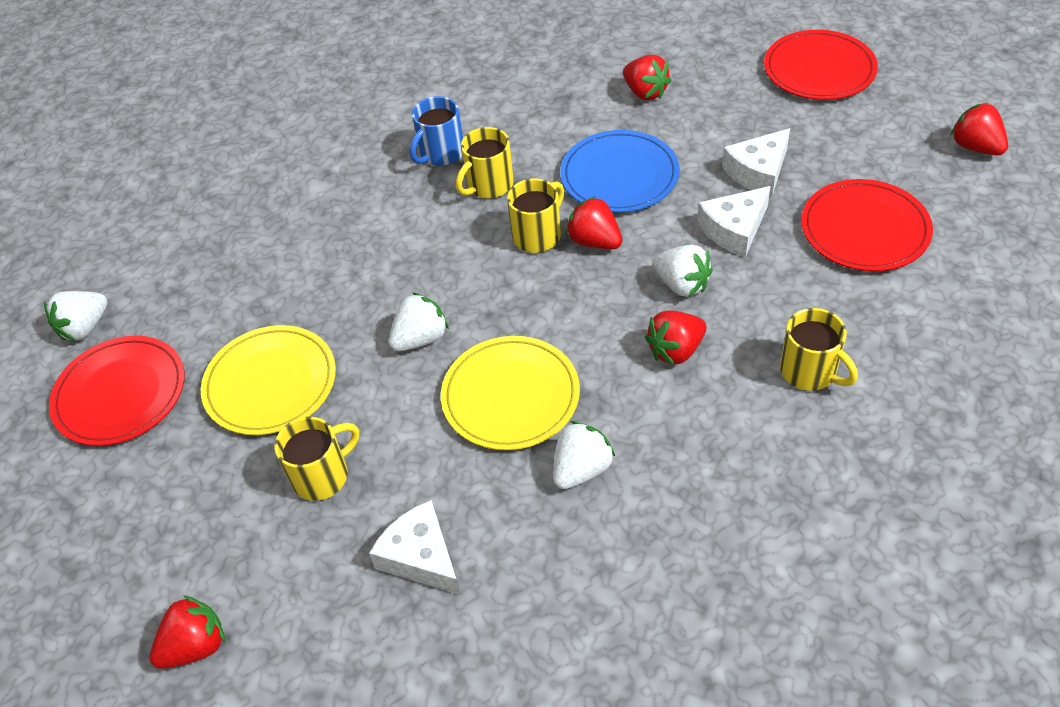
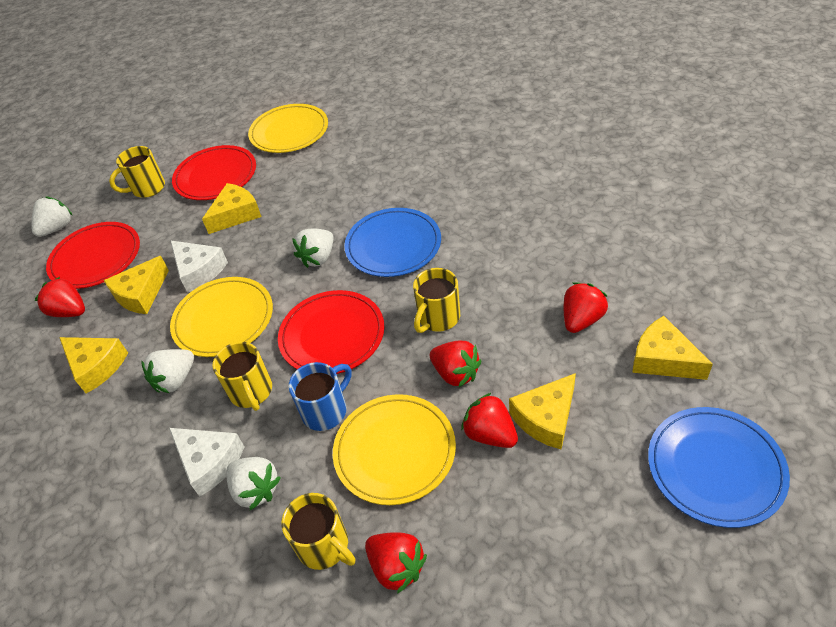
blue plate: [560,130,680,213] = 1 -> [344,208,441,277] [648,407,790,528] = 2
white cheese: [369,500,461,595] [697,186,771,257] [722,128,790,196] = 3 -> [169,428,244,496] [170,240,228,293] = 2
yellow cheese: none = 0 -> [59,337,128,394] [104,256,169,314] [202,183,262,234] [509,373,576,449] [632,316,713,380] = 5
yellow plate: [201,325,336,435] [441,336,580,450] = 2 -> [170,277,273,357] [248,104,328,153] [333,394,456,505] = 3

